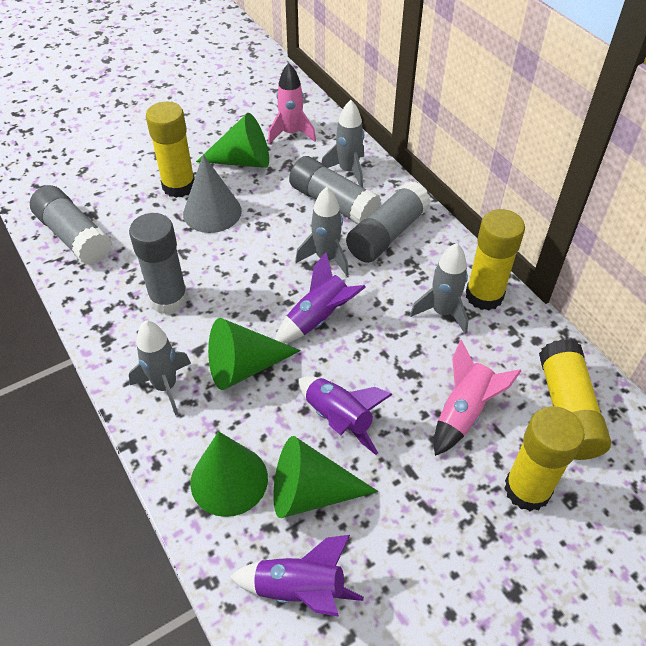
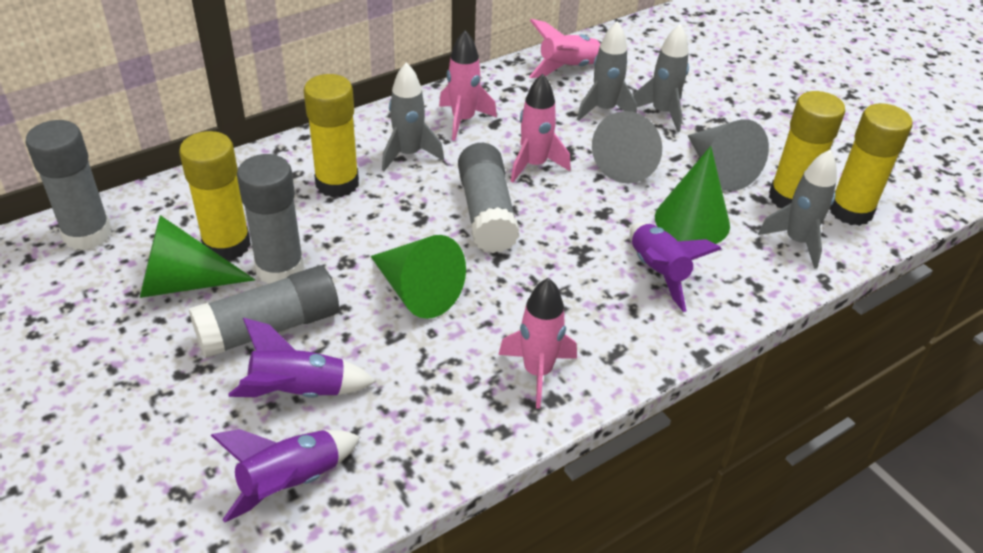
green cone: [190,431,268,517] [196,113,269,168] [208,318,301,390] [273,436,378,518] = 4 -> [140,215,255,298] [371,235,466,319] [655,146,730,244] = 3
grey cone: [183,154,242,233] = 1 -> [592,111,662,184] [688,119,769,191] = 2
pink rocket: [268,63,316,144] [434,340,521,456] = 2 -> [439,30,497,141] [498,278,577,409] [511,73,571,183] [529,19,601,78] = 4

